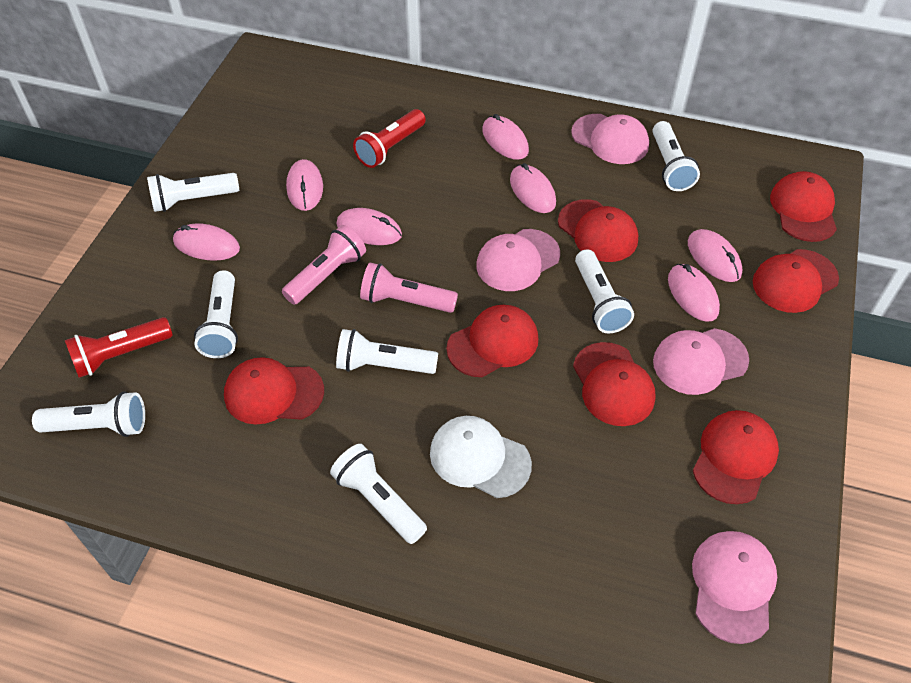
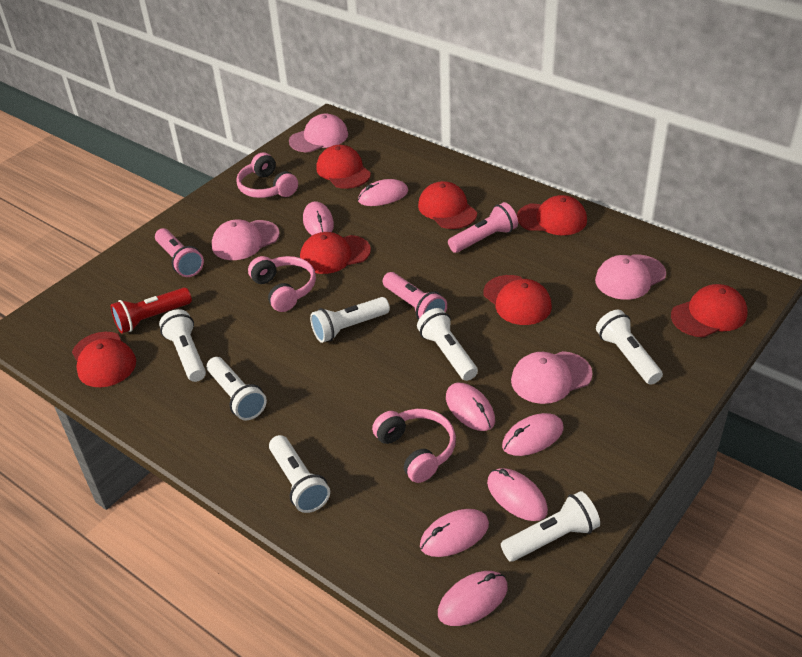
pink flashlight: [282,225,366,305] [360,263,458,313] = 2 -> [155,228,204,277] [383,272,447,320] [448,202,518,253] = 3
pink headphones: none = 0 -> [236,153,298,198] [248,256,316,312] [372,409,456,483] = 3
red flashlight: [65,317,173,378] [353,109,426,168] = 2 -> [111,288,192,334] = 1
white cap: [430,416,532,498] = 1 -> none = 0

